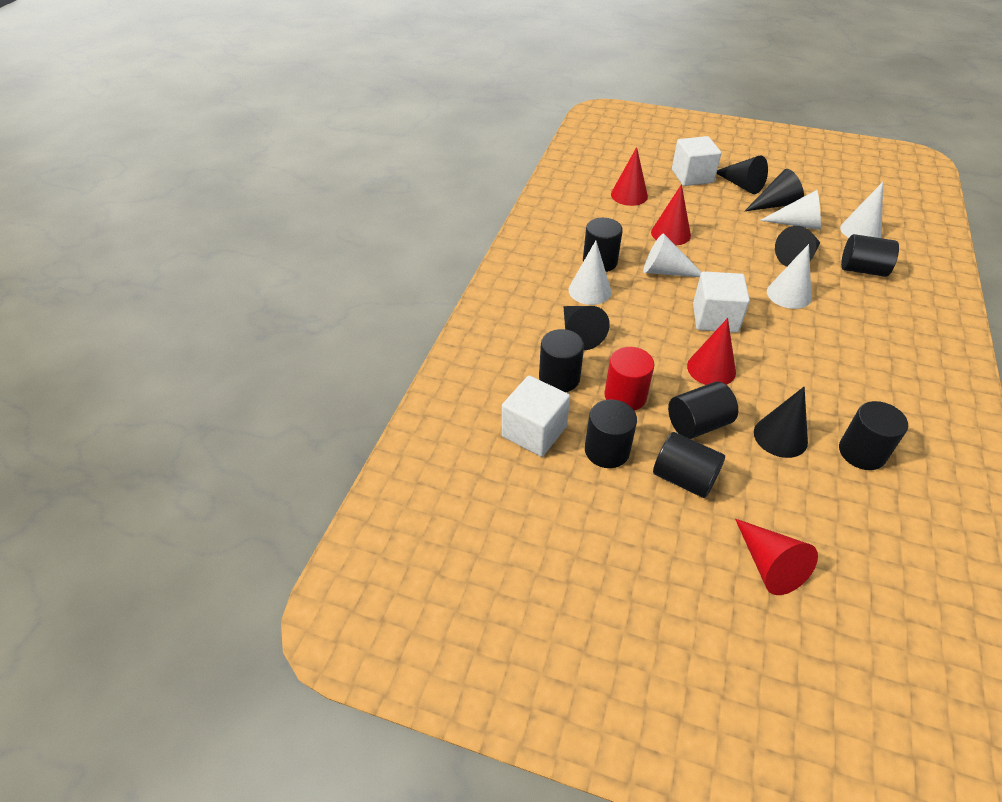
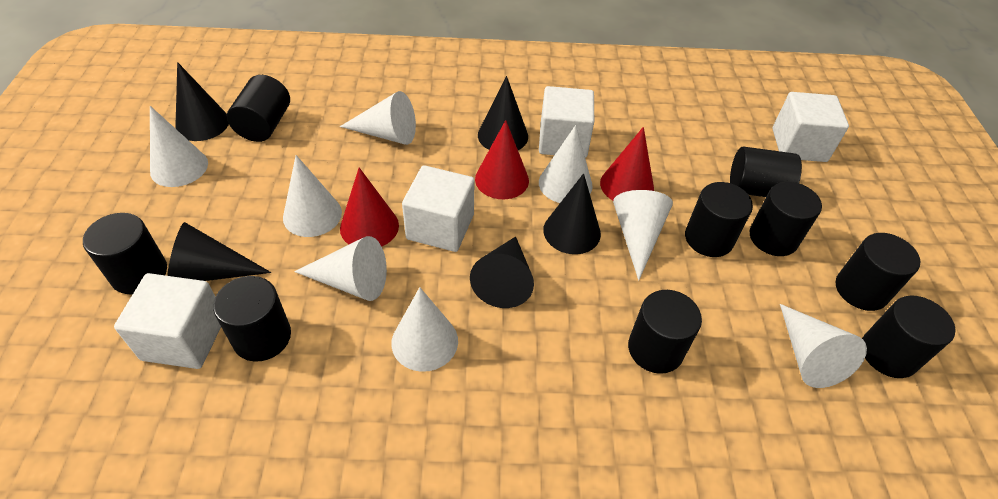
black cylinder: [539,329,584,392] [583,218,623,272] [585,399,637,468] [653,432,725,498] [668,382,738,439] [839,401,908,470] [841,234,899,277] = 7 -> [83,213,167,294] [213,276,291,362] [227,75,290,142] [628,290,702,374] [685,182,753,257] [730,146,802,197] [750,182,822,256] [836,233,920,311] [862,296,956,378] = 9
red cone: [611,147,648,206] [651,184,691,245] [687,318,736,385] [735,519,818,595] = 4 -> [340,167,399,246] [475,120,529,199] [600,127,654,200] = 3
red cylinder: [605,347,654,411] = 1 -> none = 0
white cone: [568,241,612,305] [643,233,701,277] [760,190,821,230] [767,244,811,309] [840,182,883,238] = 5 -> [150,106,208,187] [283,155,342,237] [294,236,387,301] [340,91,416,145] [391,287,458,372] [539,125,593,203] [613,190,673,281] [780,304,867,388] = 8
white cube: [502,376,570,457] [672,136,722,186] [693,271,750,333] = 3 -> [114,273,221,369] [402,165,475,252] [539,86,594,158] [772,92,849,162] = 4

